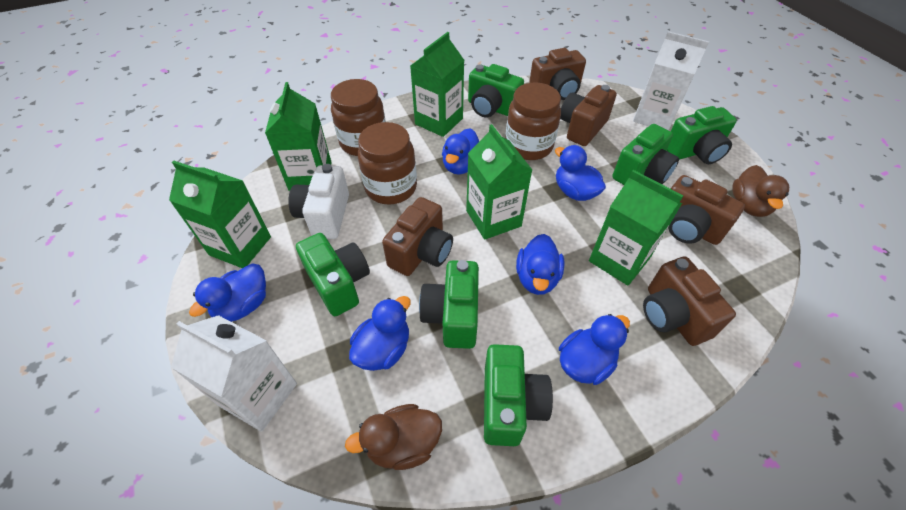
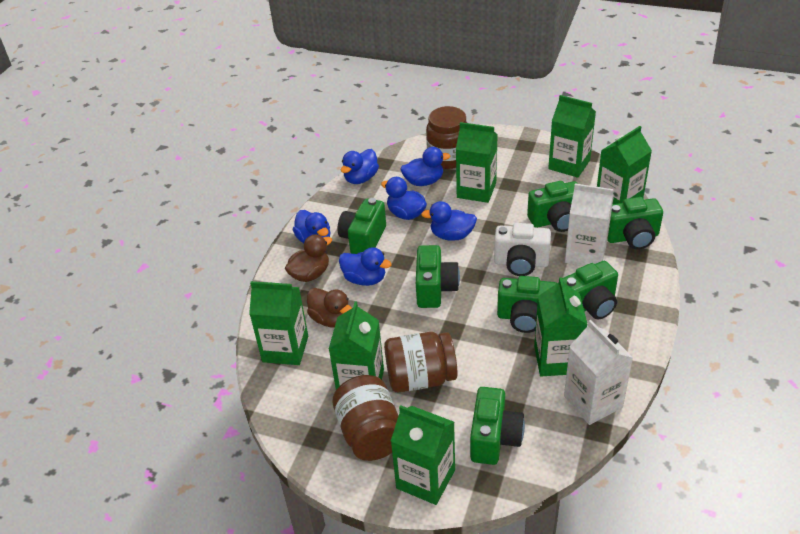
brown camera: [382,197,453,276] [529,48,586,100] [560,85,617,146] [643,256,736,346] [668,175,745,245] = 5 -> none = 0
green camera: [296,233,370,316] [419,260,479,349] [468,64,524,117] [484,344,553,446] [612,124,679,185] [667,106,737,164] = 6 -> [338,198,386,254] [416,245,460,308] [470,387,525,465] [497,276,557,333] [527,181,578,232] [562,261,618,319] [607,197,663,250] = 7
green carton: [169,161,271,268] [265,82,332,191] [410,32,464,137] [466,124,532,240] [589,170,683,286] = 5 -> [249,281,308,365] [329,301,384,390] [391,405,455,505] [456,122,498,203] [534,277,588,376] [548,95,596,178] [597,126,652,204] = 7

